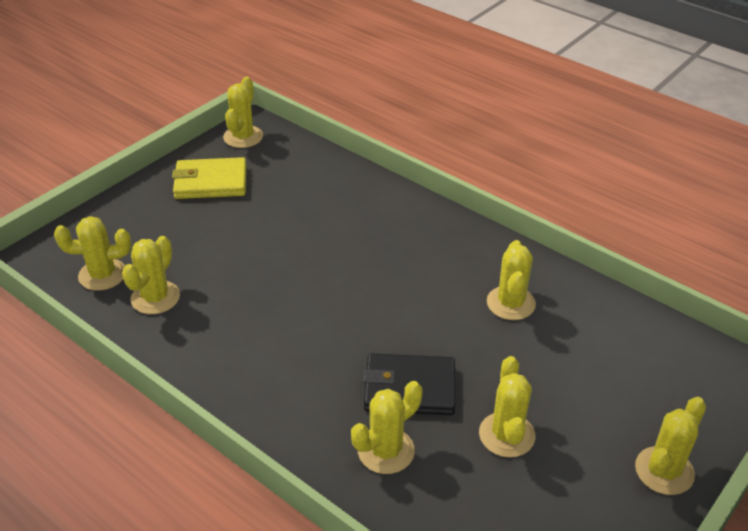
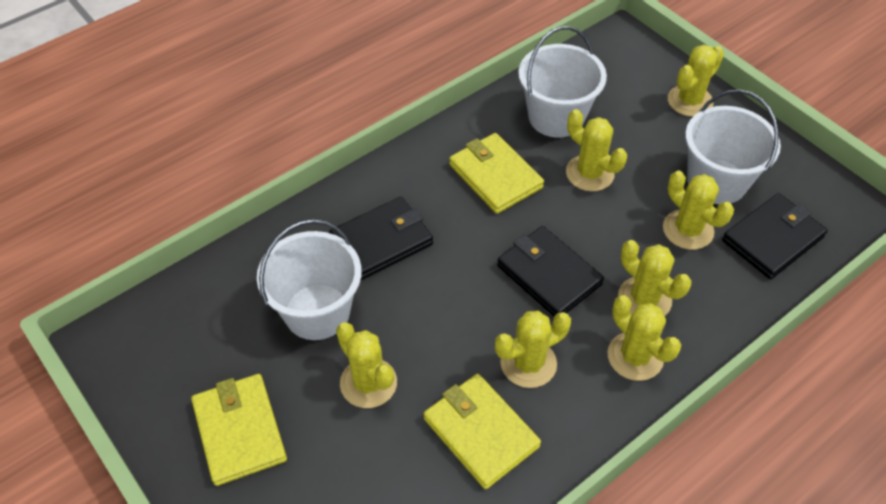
black wallet: [363,353,455,415] = 1 -> [329,197,433,280] [497,226,604,316] [722,193,828,279] = 3
white bucket: none = 0 -> [257,219,362,340] [518,26,607,138] [685,89,781,204] = 3
yellow wallet: [172,157,246,199] = 1 -> [191,374,287,486] [423,374,541,489] [449,133,544,214] = 3

